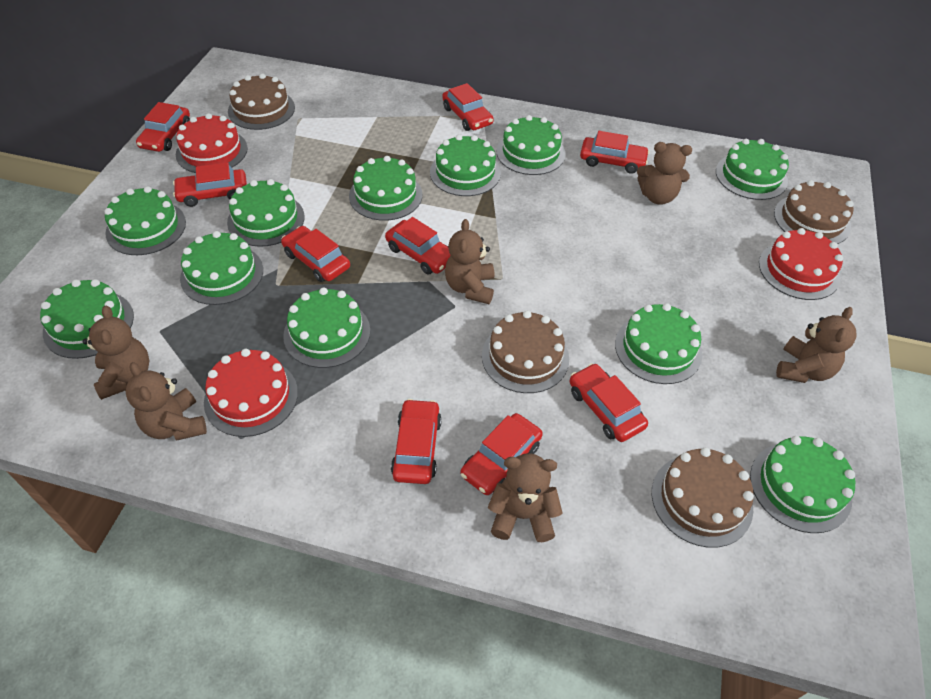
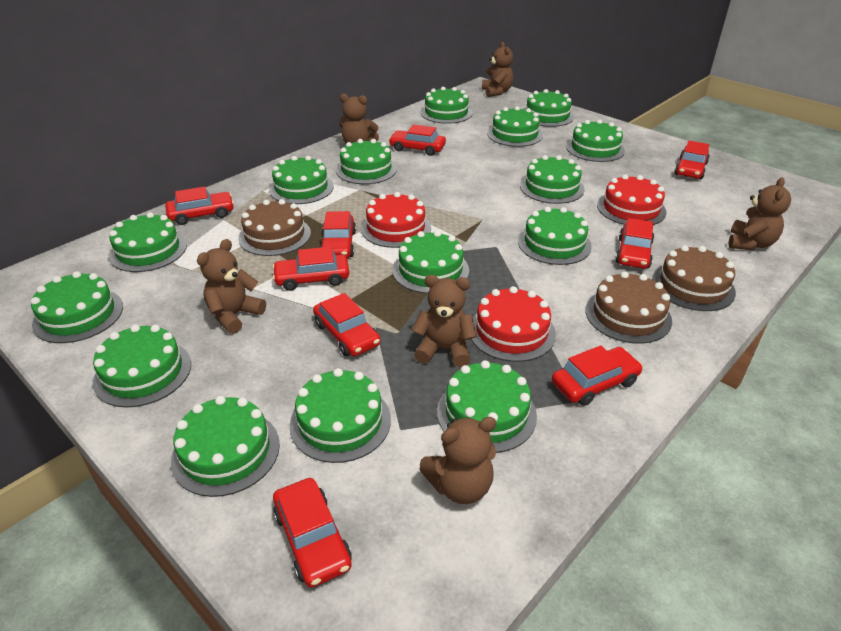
brown cake: [228,73,295,130] [482,311,569,393] [652,448,754,548] [774,180,854,244] = 4 -> [238,199,311,256] [585,271,672,344] [652,245,736,311] = 3
green cake: [40,279,134,359] [104,186,186,255] [180,231,263,305] [227,179,305,247] [283,287,370,368] [349,156,422,221] [430,134,501,196] [497,115,566,175] [615,303,703,384] [716,139,789,200] [750,436,855,533] = 11 -> [31,271,123,343] [93,324,191,408] [109,212,187,272] [171,396,280,497] [269,156,334,204] [289,368,391,463] [336,139,397,184] [392,231,469,294] [421,87,472,124] [437,360,537,453] [487,106,543,147] [518,207,592,265] [520,155,585,204] [524,89,574,127] [566,120,625,162] = 15

